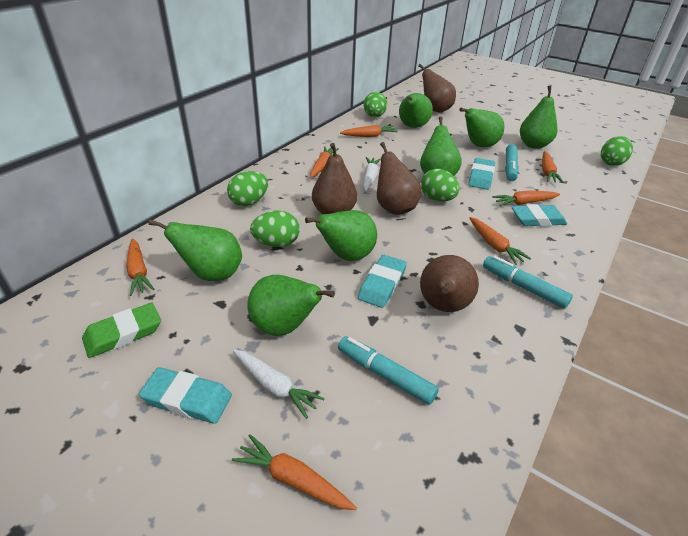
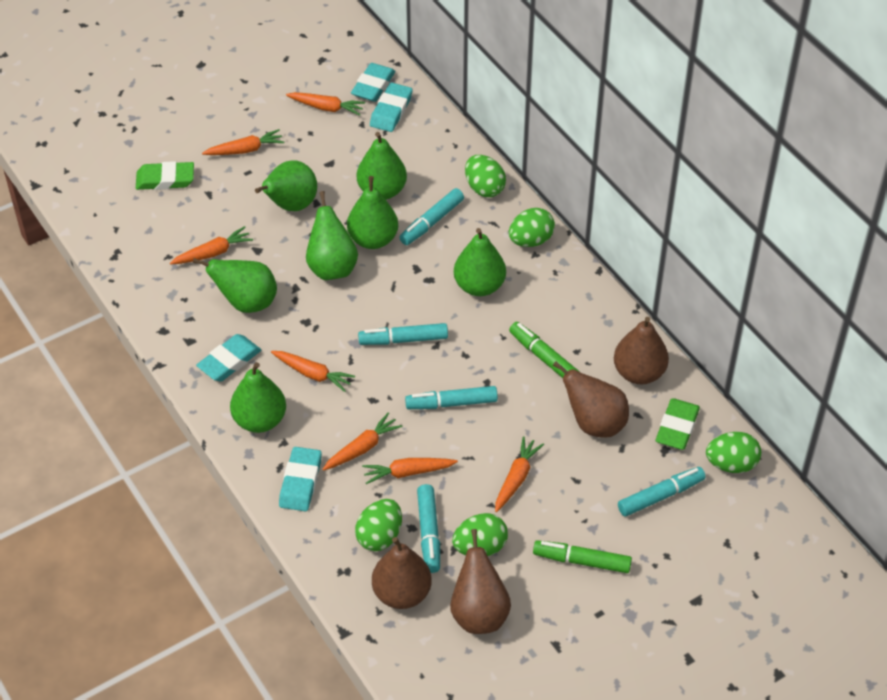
green eraser: [82,303,161,358] = 1 -> [136,161,194,190] [656,398,700,450] = 2
green marker: none = 0 -> [509,322,580,378] [533,540,632,573] = 2
turquoise marker: [338,336,439,405] [483,255,573,309] [505,144,519,181] = 3 -> [358,323,448,345] [399,188,464,245] [405,386,498,409] [417,484,440,573] [618,467,706,516] = 5
white carrot: [233,349,325,419] [363,157,381,191] = 2 -> none = 0

